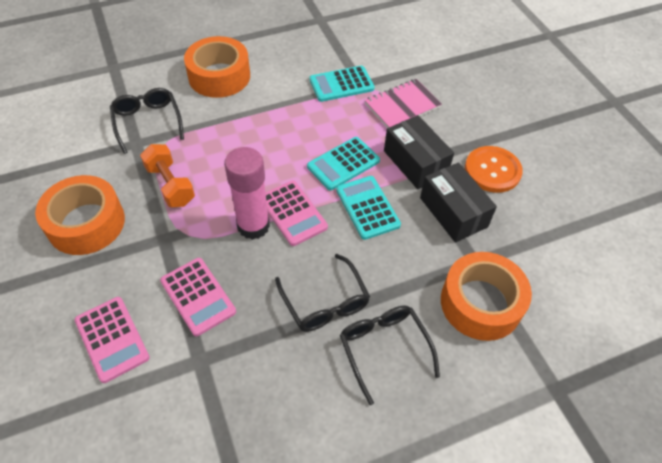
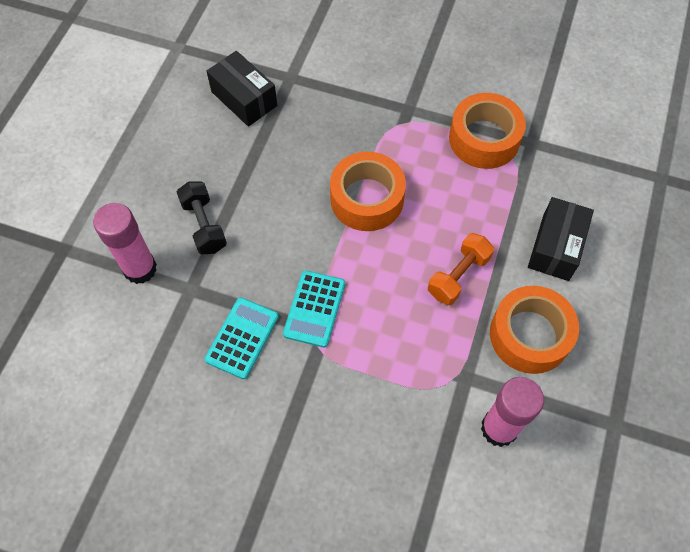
black dumbbell: none = 0 -> [177,182,227,254] = 1
black glasses: [110,88,184,154] [275,254,370,332] [340,305,440,405] = 3 -> none = 0
orange button: [465,146,523,193] = 1 -> none = 0
pink calculator: [74,297,150,383] [160,258,236,336] [266,181,328,246] = 3 -> none = 0
pink glue stick: [224,147,270,240] = 1 -> [93,203,157,284] [481,377,544,447] = 2
pink notebook: [365,79,442,128] = 1 -> none = 0
turquoise calculator: [307,137,380,190] [309,66,375,102] [336,176,401,240] = 3 -> [205,297,279,379] [283,270,345,348] = 2

